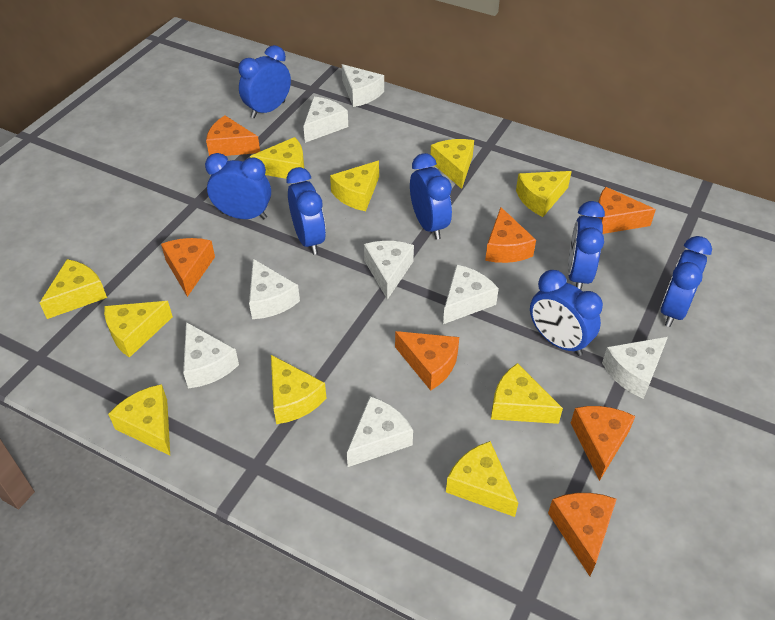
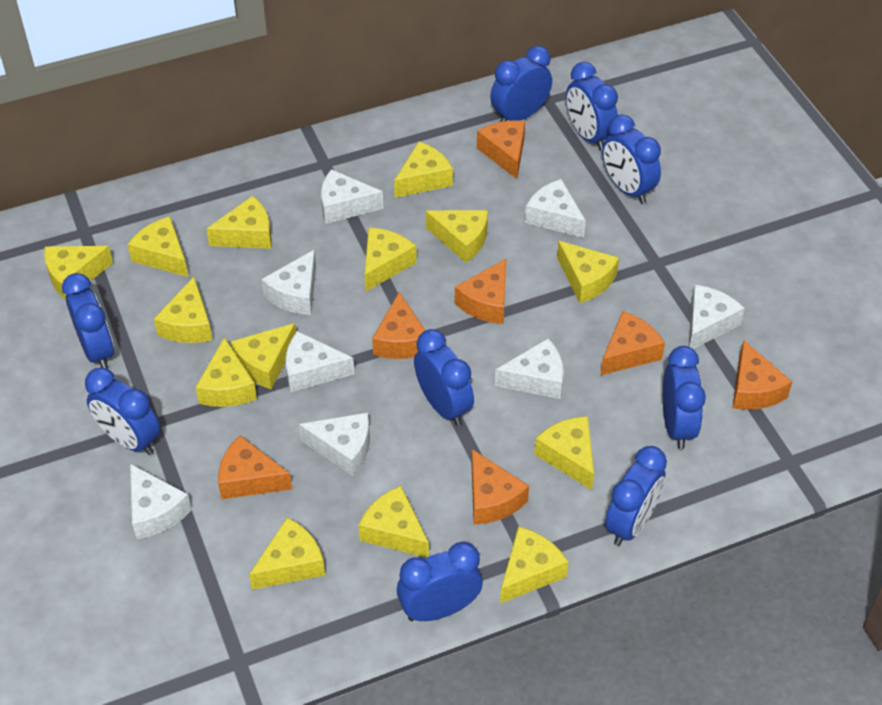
blue clock: [205,153,271,219] [238,45,291,118] [286,167,326,255] [410,153,452,240] [530,270,603,356] [568,201,605,290] [661,236,712,327] = 7 -> [62,273,114,369] [85,367,160,455] [397,542,483,621] [414,329,474,426] [490,46,552,122] [566,62,618,151] [602,114,661,204] [605,446,667,546] [663,346,706,449] = 9
yellow cheese: [40,259,107,319] [104,301,173,358] [108,384,170,456] [250,137,304,179] [271,355,326,424] [330,161,379,211] [430,139,474,189] [446,441,518,517] [491,363,563,424] [516,171,572,217] = 10 -> [44,246,113,300] [127,216,188,277] [154,277,213,343] [195,337,257,407] [206,196,272,249] [231,323,296,389] [249,517,325,590] [358,486,429,558] [365,228,417,291] [394,142,453,198] [426,210,488,263] [500,526,569,604] [534,416,594,490] [557,241,619,303] = 14

